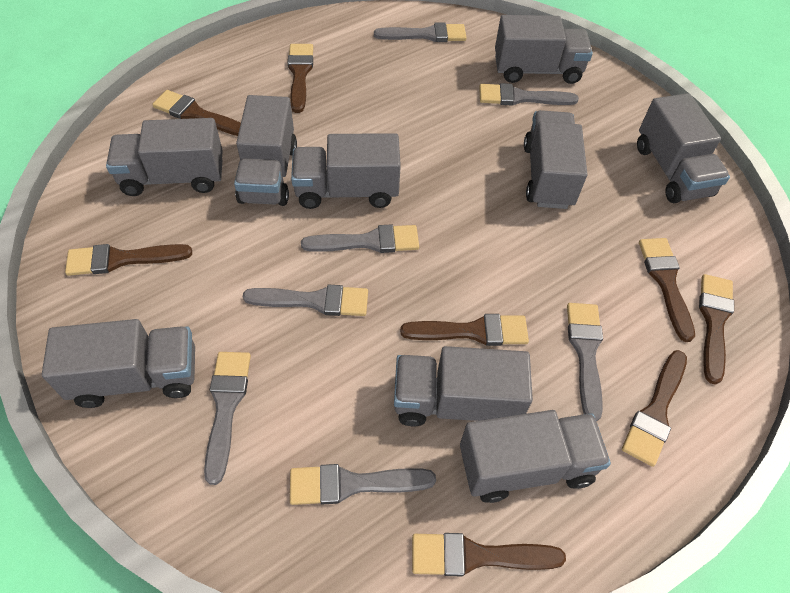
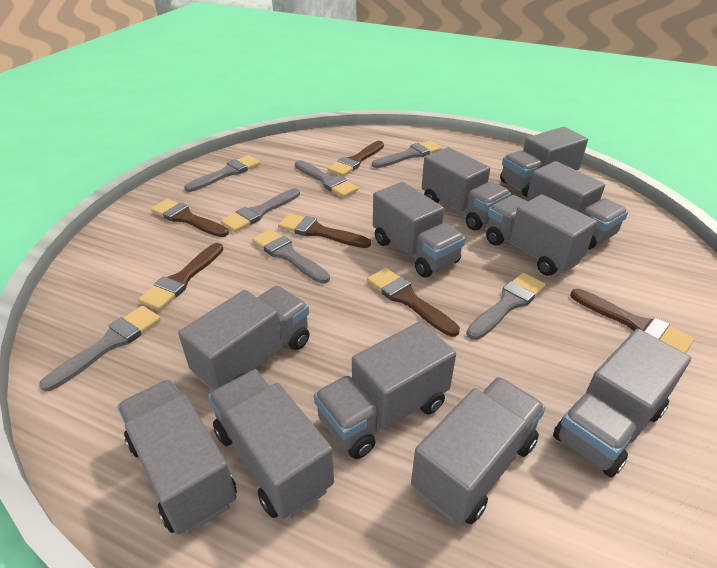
brown brush: [65,244,192,276] [152,90,241,136] [288,44,313,113] [400,314,529,346] [412,533,566,576] [622,350,687,467] [639,238,695,342] [699,274,734,385] = 8 -> [138,243,224,310] [151,199,229,237] [278,213,371,248] [327,141,384,177] [367,268,460,337] [570,289,694,353] = 6
grey truck: [42,319,195,408] [106,118,223,196] [234,95,297,206] [291,133,401,209] [394,346,533,426] [460,410,611,503] [495,15,593,84] [524,110,587,209] [637,93,730,203] = 9 -> [117,380,237,535] [178,286,310,391] [208,370,334,519] [314,321,456,459] [373,182,465,278] [411,377,546,524] [422,147,511,230] [486,194,597,276] [500,127,588,197] [526,161,628,250] [553,329,691,477] = 11

